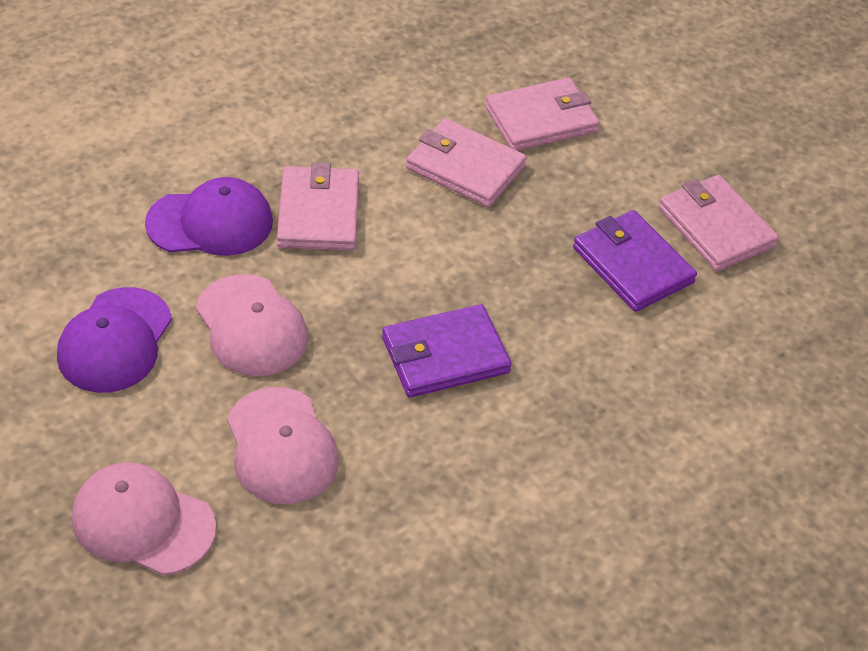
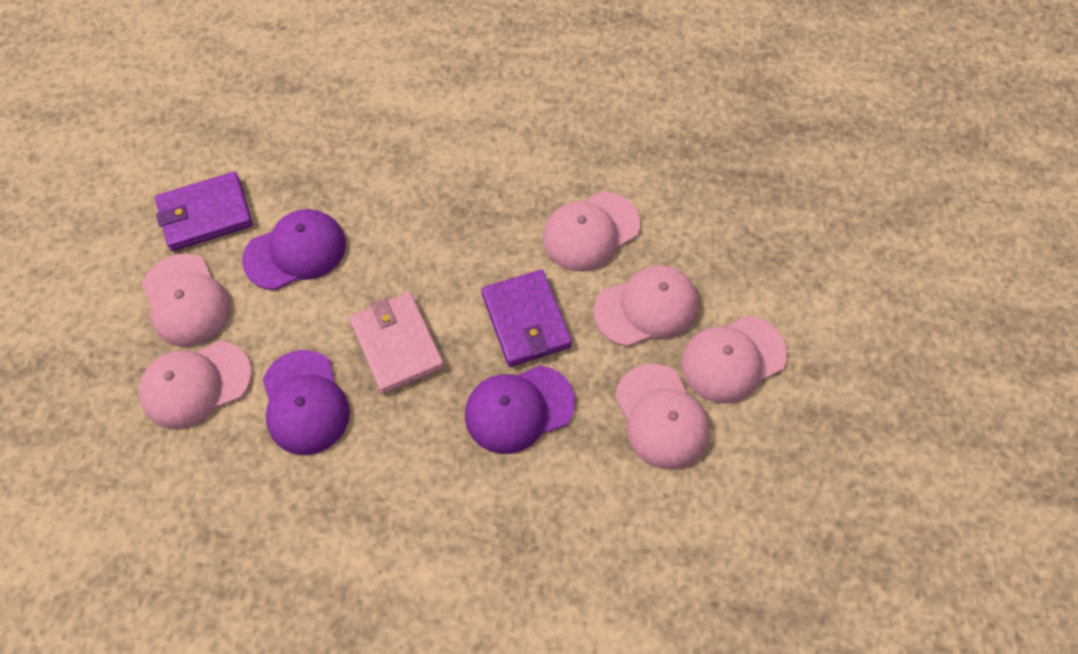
pink cap: [72,463,216,575] [196,274,308,376] [227,387,339,504] = 3 -> [139,341,252,429] [142,253,231,347] [543,192,640,272] [594,265,698,346] [615,364,710,469] [681,316,787,403] = 6
pink wallet: [277,163,359,251] [406,118,527,207] [485,77,600,151] [658,175,779,271] = 4 -> [349,292,444,394] = 1
purple cap: [57,287,172,393] [145,177,273,256] = 2 -> [242,209,346,290] [263,350,350,455] [465,365,575,454] = 3

